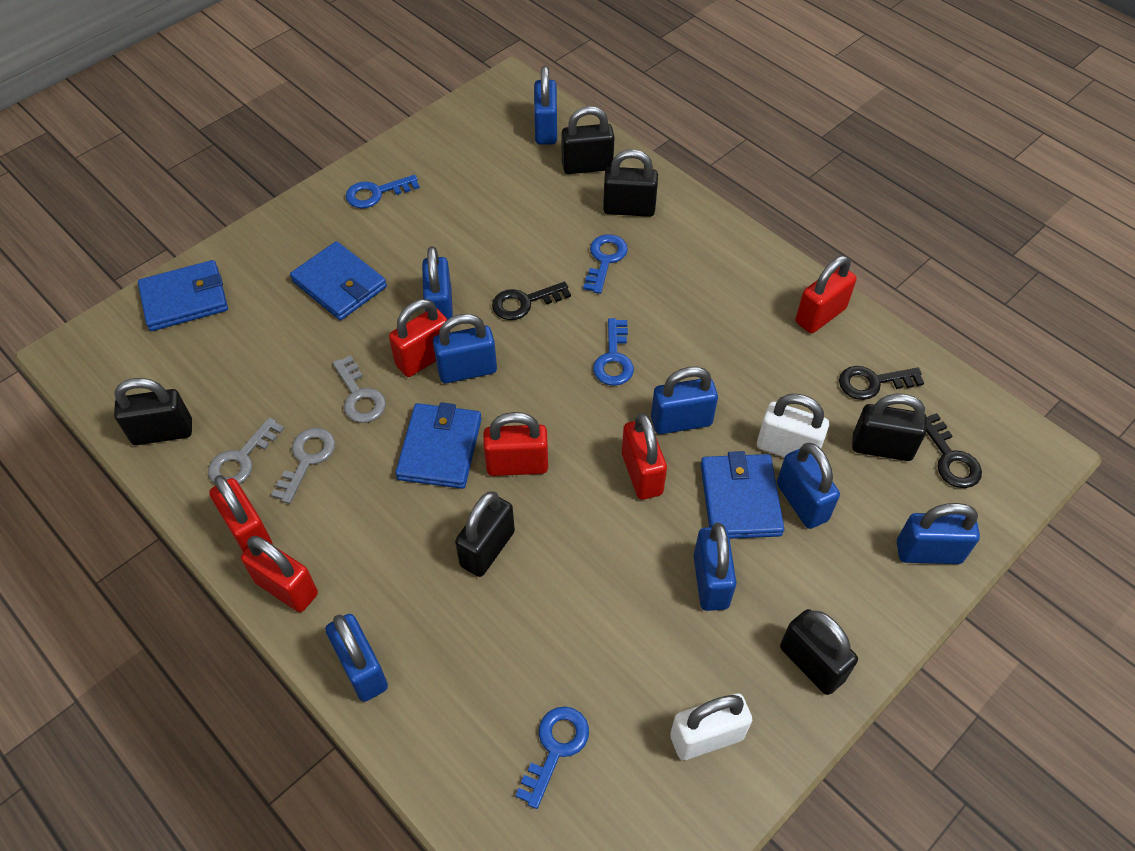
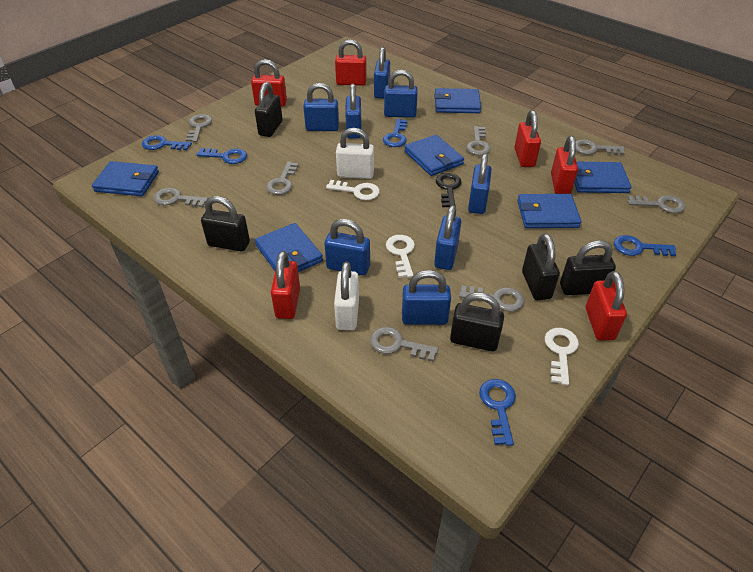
black key: [492,282,571,320] [839,366,924,400] [926,413,982,488] = 3 -> [436,173,462,207] = 1
black padlock: [114,378,192,445] [455,491,515,577] [562,106,615,174] [603,149,658,217] [780,609,858,695] [852,394,927,461] = 6 -> [201,196,250,252] [255,82,283,137] [450,292,504,351] [522,233,560,300] [560,240,616,295] = 5
blue key: [346,175,420,208] [515,707,589,809] [583,234,628,294] [593,318,634,386] = 4 -> [142,135,192,150] [196,148,247,164] [383,119,407,147] [479,379,516,446] [614,235,676,256] = 5
blue wallet: [138,260,228,331] [290,241,387,320] [395,402,482,489] [700,451,784,539] = 4 -> [92,161,159,196] [255,223,323,272] [404,134,464,176] [434,88,481,113] [517,194,582,228] [574,162,631,193] = 6
grey key: [208,417,284,484] [271,428,335,504] [333,355,386,423] = 3 -> [154,188,208,207] [186,114,212,142] [266,162,299,195] [370,327,439,361] [459,285,524,312] [466,126,491,156] [576,140,625,155] [628,195,685,213] = 8
white key: none = 0 -> [326,180,380,200] [386,235,415,278] [545,328,579,385] = 3

